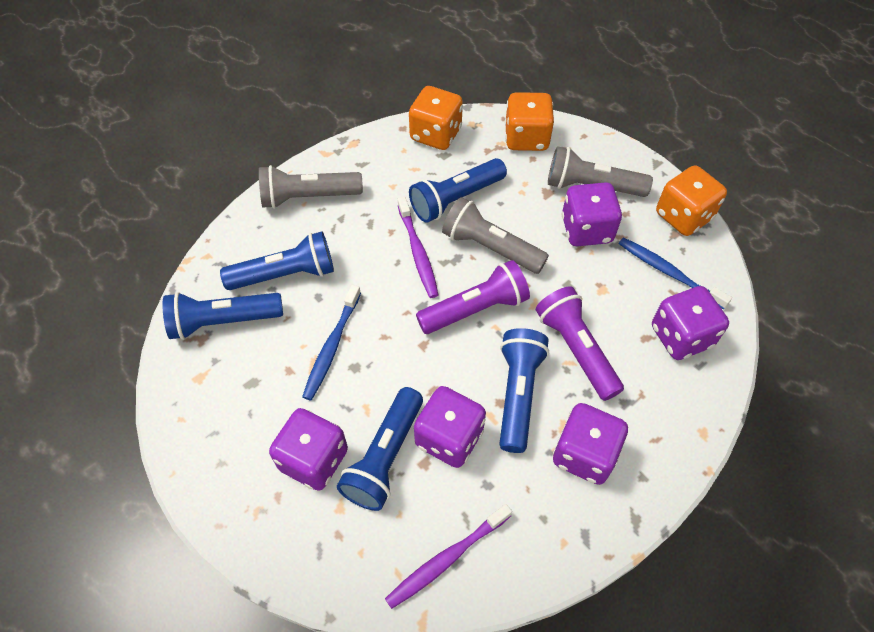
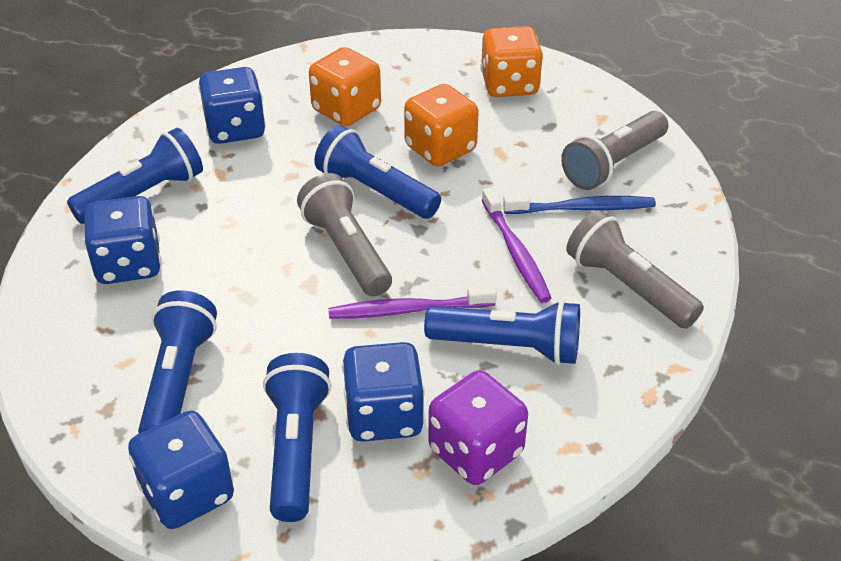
blue dice: none = 0 -> [84,196,161,284] [128,410,234,529] [198,67,266,144] [342,342,425,442] = 4
blue toothbrush: [302,285,361,400] [619,237,732,309] = 2 -> [503,194,656,214] = 1
purple dice: [269,408,348,491] [414,386,486,468] [553,403,628,485] [562,182,622,246] [652,286,729,360] = 5 -> [428,370,528,485] = 1
purple flashlight: [416,260,530,334] [536,286,624,401] = 2 -> none = 0

